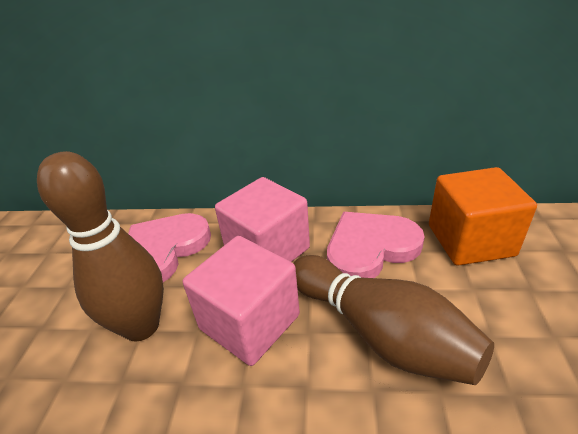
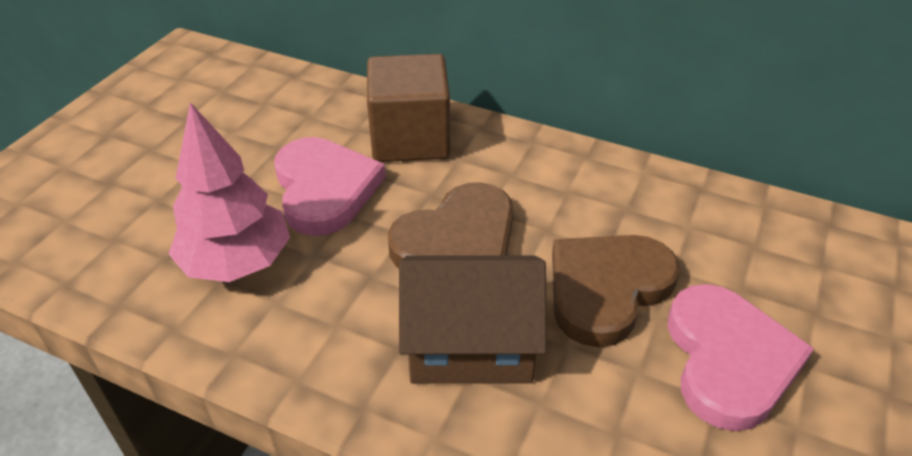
brown bowling pin: [37,151,164,341] [293,255,494,385] = 2 -> none = 0
brown cube: none = 0 -> [367,54,450,162] = 1
brown heart: none = 0 -> [388,182,513,268] [552,235,680,347] = 2
brown house: none = 0 -> [399,255,547,384] = 1
orange cube: [429,167,537,266] = 1 -> none = 0
pink cube: [183,236,300,366] [215,177,310,262] = 2 -> none = 0
pink tree: none = 0 -> [168,102,290,282] = 1

